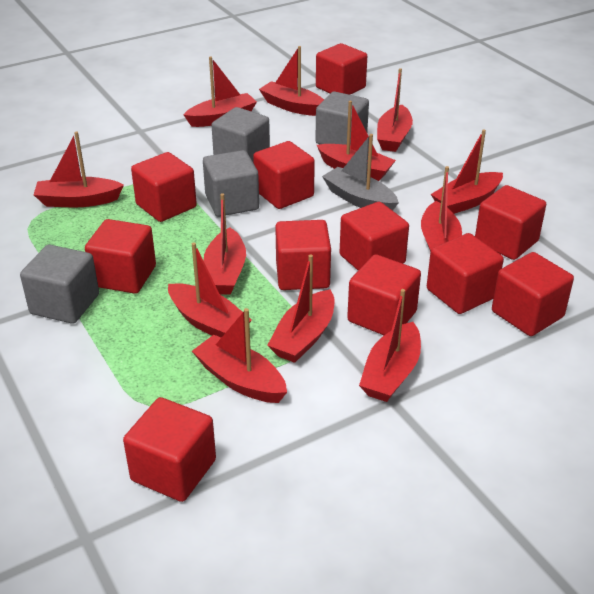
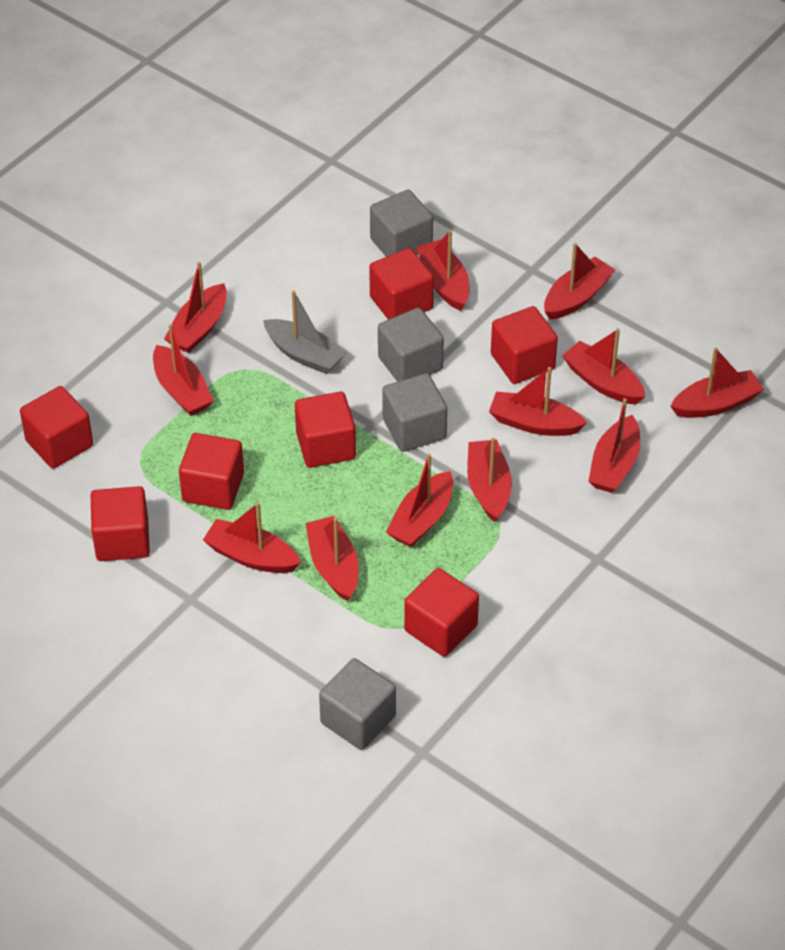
red cube: [85,219,156,294] [123,397,216,502] [131,152,197,222] [253,141,315,209] [275,220,331,290] [316,43,367,95] [340,202,409,270] [347,254,421,335] [427,233,504,314] [475,185,546,260] [492,252,574,336] = 11 -> [20,386,93,469] [91,486,150,561] [179,433,244,510] [295,391,356,468] [369,248,434,320] [404,568,479,657] [491,306,558,384] = 7

